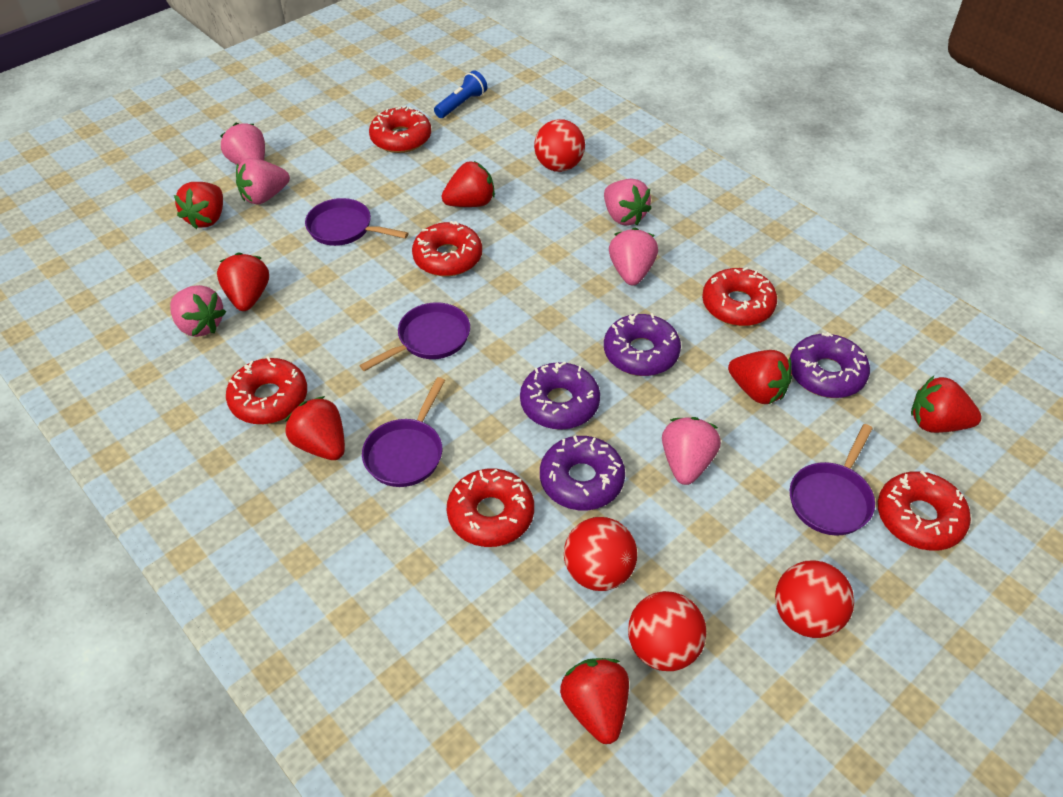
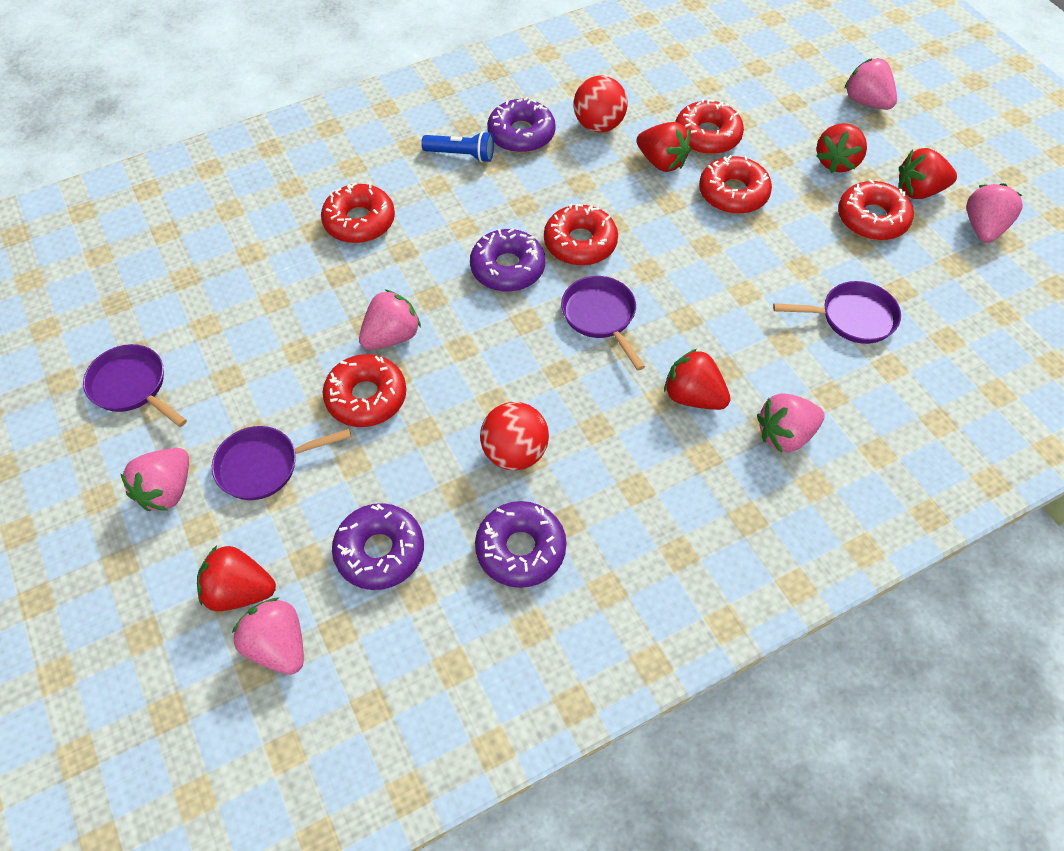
red ball: [534,119,585,172] [564,517,637,591] [628,591,707,671] [775,560,854,638] = 4 -> [480,402,549,471] [574,76,628,132] = 2
red strawberry: [174,182,223,229] [217,252,269,311] [285,396,345,460] [442,161,495,207] [560,658,629,744] [728,350,792,404] [911,376,982,433] = 7 -> [197,546,276,611] [636,122,691,172] [664,349,731,410] [816,123,867,173] [899,148,957,199] = 5

